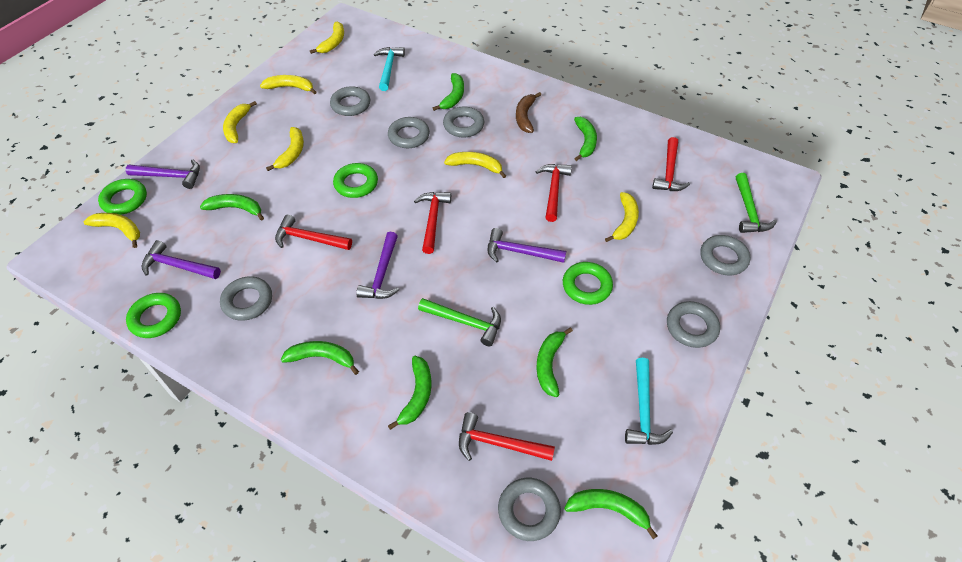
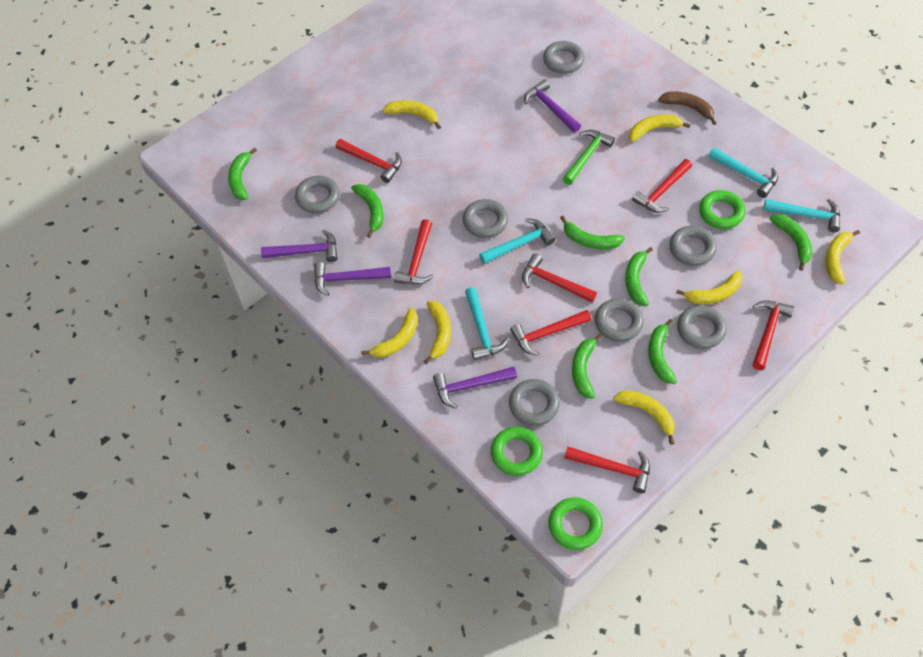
green hammer: [418,298,501,346] [736,173,777,233] = 2 -> [563,130,615,185] = 1
green ring: [98,179,147,215] [126,293,181,338] [333,163,378,198] [563,262,613,305] = 4 -> [491,427,543,476] [548,497,603,550] [699,190,746,229] = 3
red hammer: [275,214,352,250] [414,192,451,254] [459,412,555,461] [536,164,572,222] [652,137,690,191] = 5 -> [335,139,402,183] [394,219,434,284] [510,310,591,356] [522,253,597,303] [564,447,650,493] [632,159,692,213] [752,300,795,370] = 7
turquoise hammer: [374,47,405,91] [625,358,673,445] = 2 -> [465,287,509,360] [479,218,555,264] [708,147,778,198] [763,199,840,232] = 4

